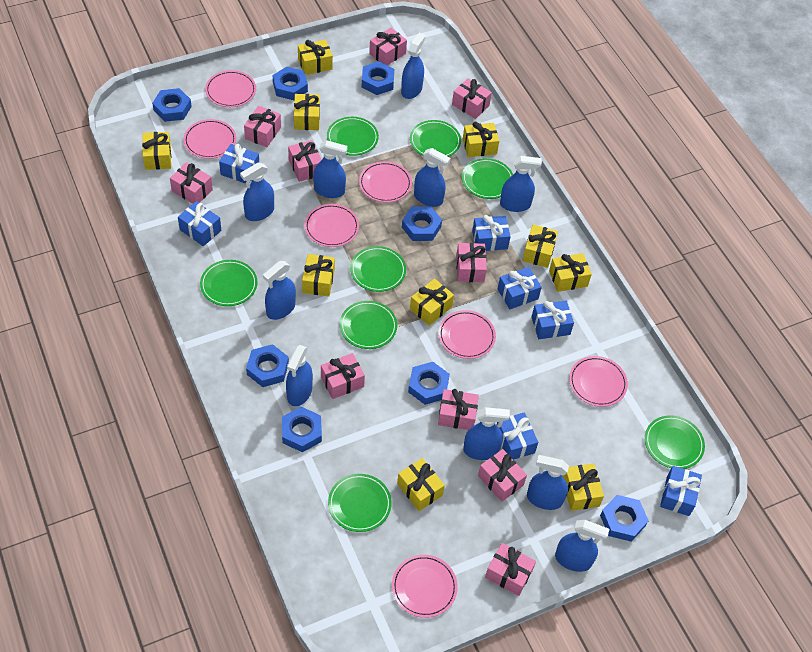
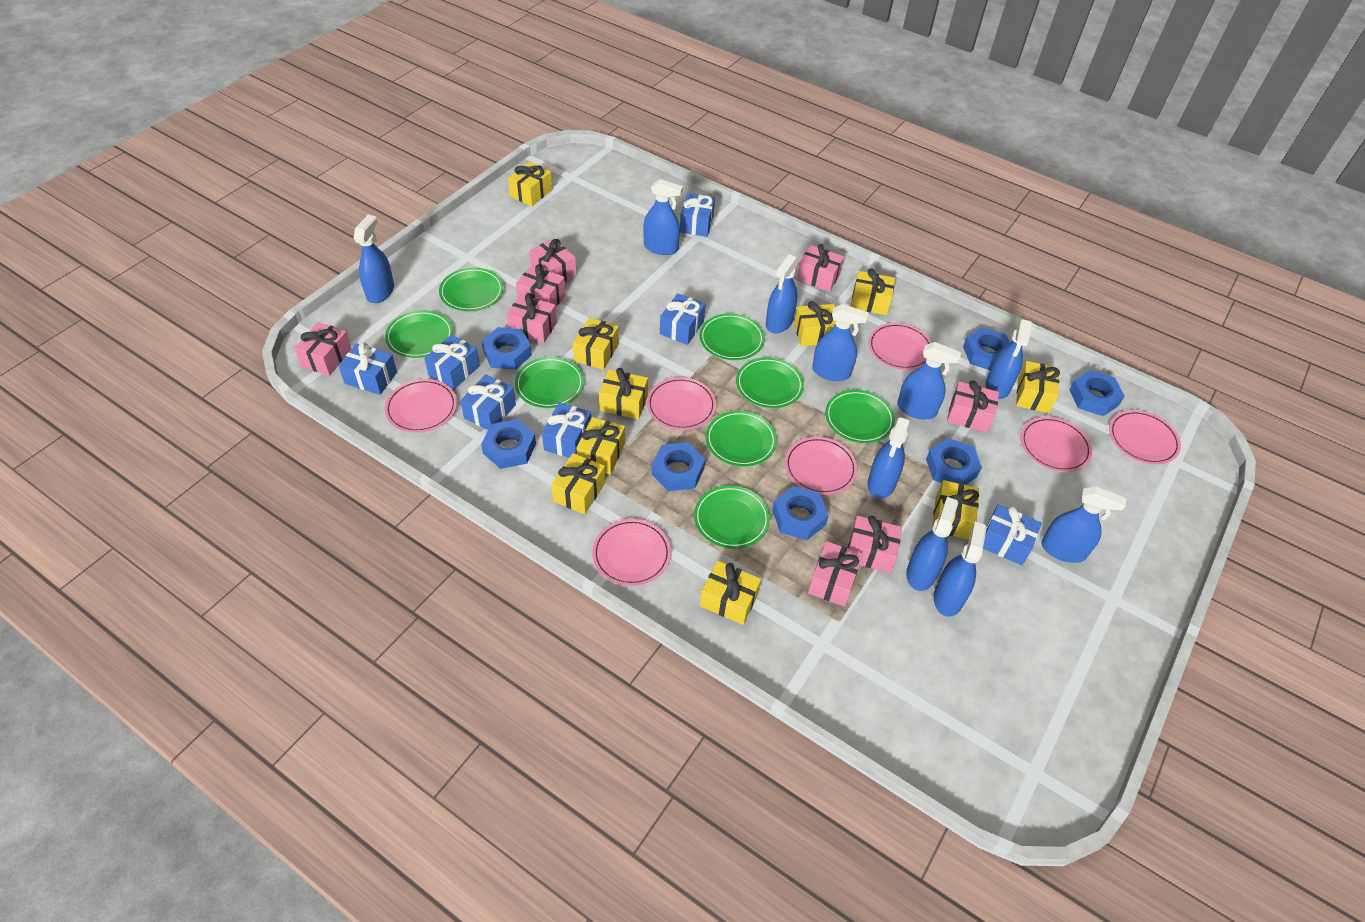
blue nut: [152,88,192,122] [246,344,289,387] [273,67,308,100] [282,407,322,453] [362,61,394,95] [402,206,442,241] [408,362,450,405] [600,495,649,542] = 8 -> [481,327,532,370] [481,419,536,469] [651,442,705,491] [772,486,829,540] [926,438,982,485] [963,327,1010,370] [1069,370,1125,416] = 7
pink gift: [170,162,213,204] [244,106,281,147] [288,140,322,182] [321,353,365,399] [369,28,407,65] [438,389,479,430] [452,78,492,119] [456,243,487,282] [478,449,527,502] [485,543,536,596] = 10 -> [294,322,352,376] [506,293,557,343] [516,264,566,306] [529,239,577,282] [797,244,844,292] [808,541,863,607] [848,516,902,573] [947,381,999,433] = 8

